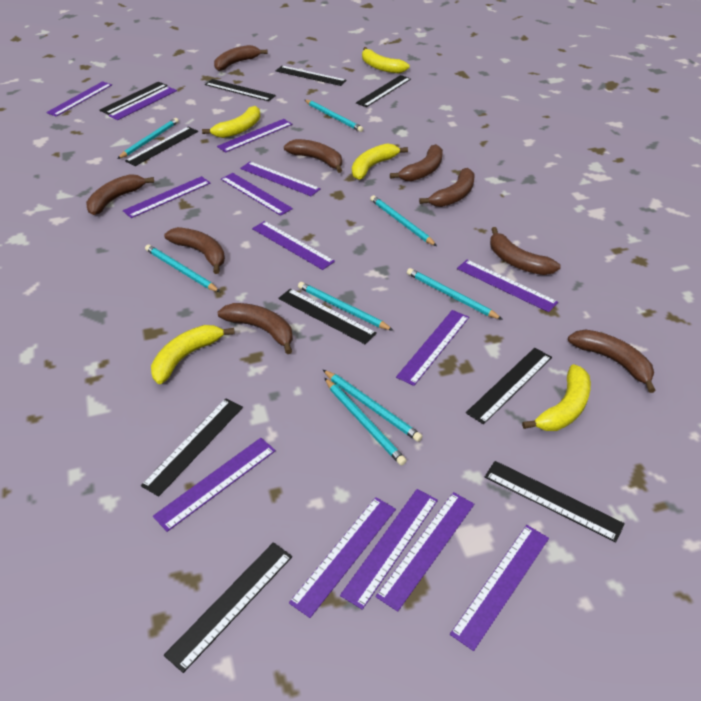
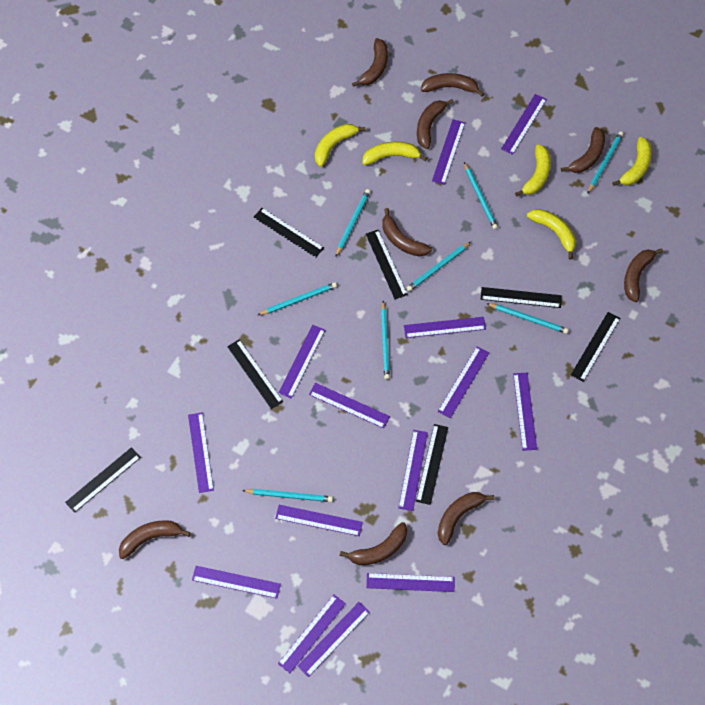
black ruler: [99,82,168,115] [125,127,198,166] [141,398,243,497] [164,542,292,673] [205,79,276,101] [276,66,347,86] [278,288,377,344] [356,75,411,107] [466,348,552,424] [485,461,625,542] = 10 -> [65,447,141,513] [227,339,283,409] [254,208,324,257] [366,230,408,299] [416,424,448,505] [481,287,562,308] [571,312,620,382] = 7

